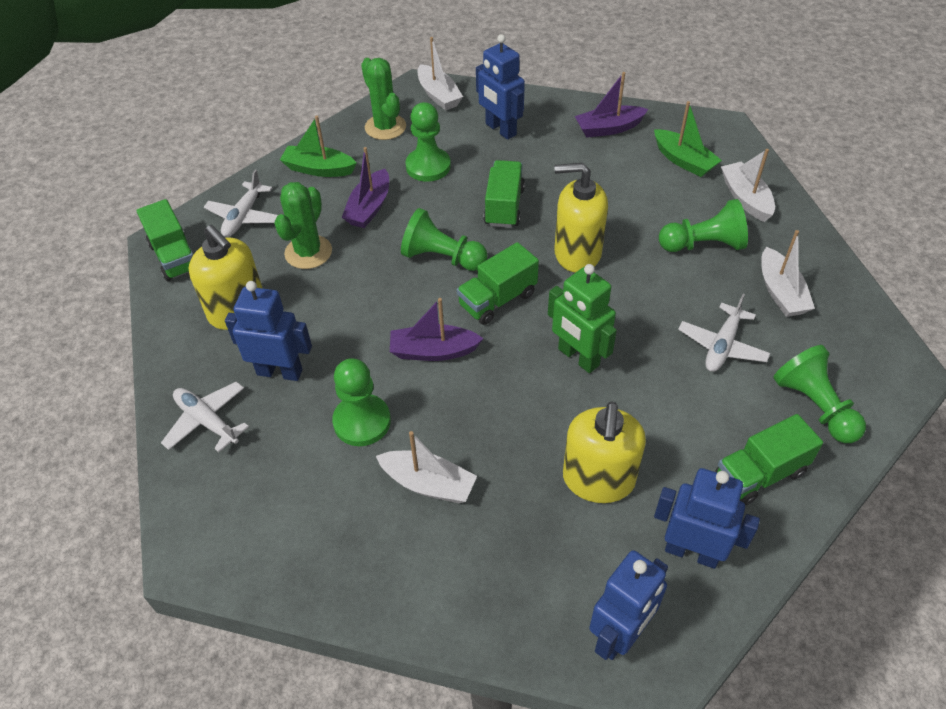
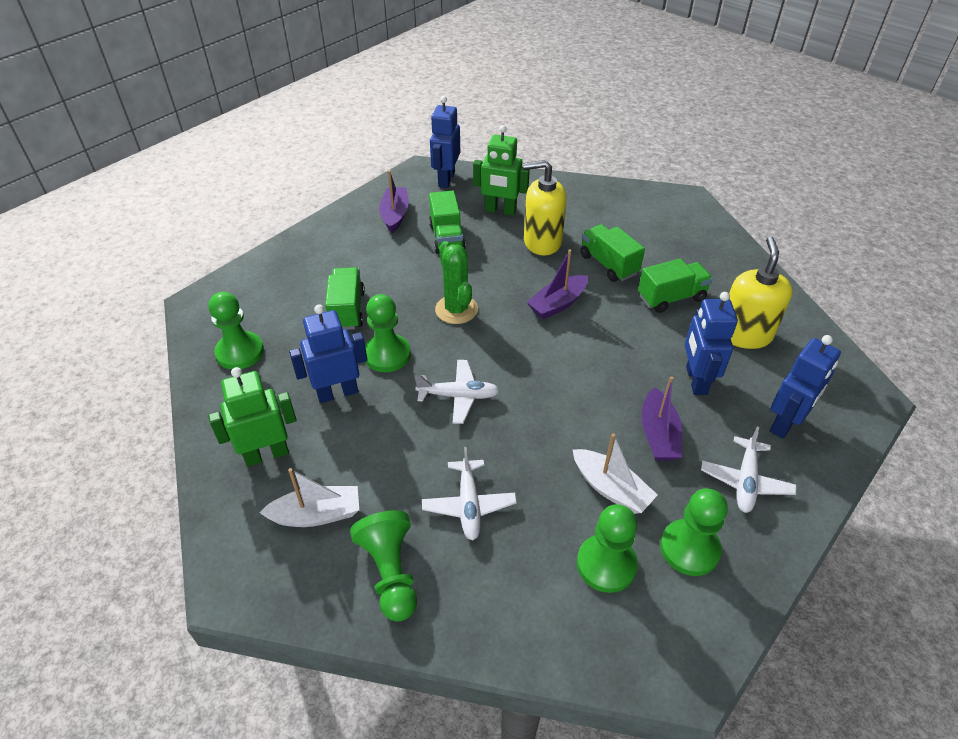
green boat: [280,116,357,177] [654,101,722,177] = 2 -> none = 0
green cactus: [274,182,332,269] [361,58,406,140] = 2 -> [435,241,478,324] = 1
green robot: [548,264,617,373] = 1 -> [208,367,297,467] [473,125,530,216] = 2
white boat: [376,431,477,503] [417,37,463,111] [721,149,775,222] [761,230,815,317] = 4 -> [259,468,359,527] [572,433,658,514] = 2
yellow soap dispenser: [189,225,262,330] [554,163,608,273] [563,402,646,503] = 3 -> [523,160,567,256] [729,237,793,349] = 2

